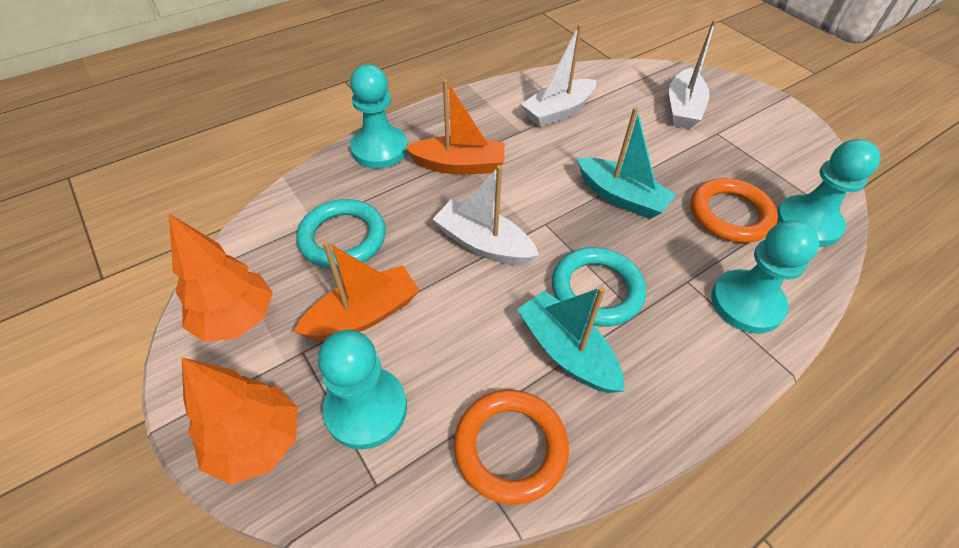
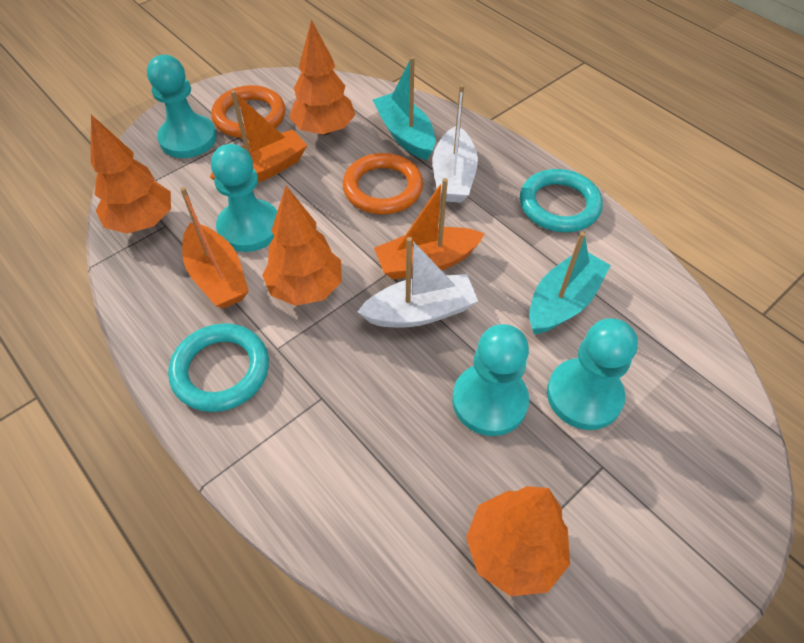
orange boat: [294,241,420,340] [405,79,505,174] = 2 -> [180,187,249,309] [210,90,307,183] [374,178,485,279] = 3
orange tree: [169,214,273,342] [182,358,298,485] = 2 -> [91,115,171,234] [262,186,342,306] [289,20,355,135] [466,486,570,596] = 4
white boat: [433,165,539,265] [521,24,596,127] [669,20,717,129] = 3 -> [358,237,478,328] [433,84,478,203] = 2

